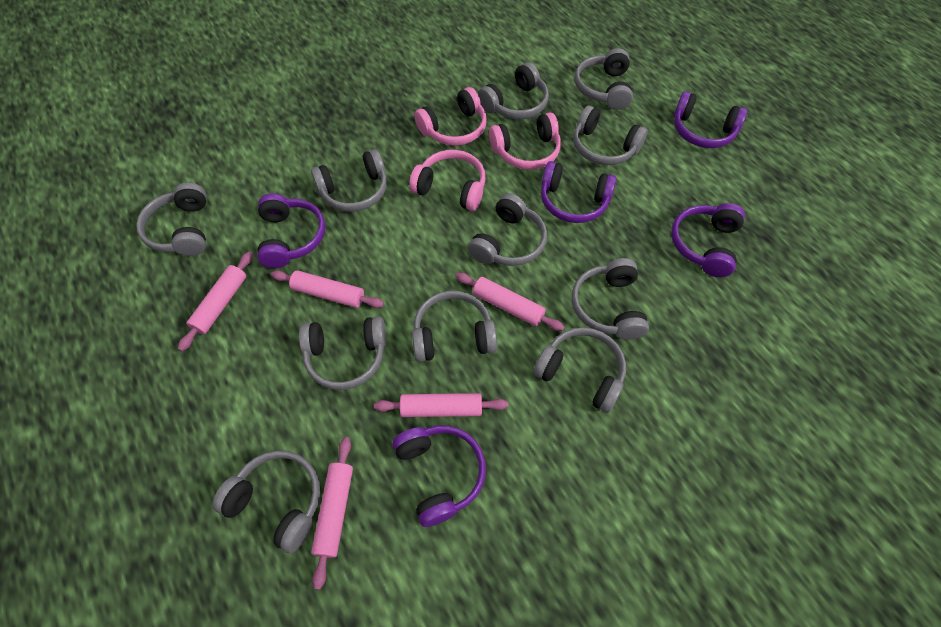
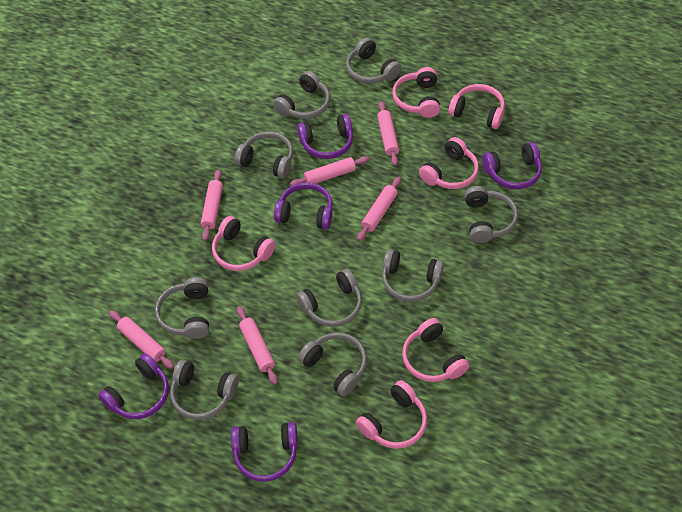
grey headphones: [136,182,206,256] [212,450,320,553] [299,316,386,390] [311,149,387,212] [412,291,497,362] [468,193,547,266] [478,62,549,119] [533,327,626,413] [572,258,649,340] [573,105,648,165] [574,48,633,110] = 11 -> [155,277,209,339] [170,360,238,420] [235,131,293,179] [273,71,330,119] [296,269,362,327] [298,333,367,397] [346,38,402,84] [382,249,444,302] [465,186,518,243] = 9
pink headphones: [409,150,485,211] [414,87,487,146] [489,112,561,170] = 3 -> [212,216,276,271] [356,380,427,449] [392,67,440,118] [402,318,469,382] [419,137,479,189] [448,84,505,129] = 6
pink rolling pin: [178,251,253,351] [271,270,384,308] [311,437,353,590] [374,393,508,417] [455,273,565,331] = 5 -> [109,310,174,369] [201,169,223,241] [237,307,278,384] [290,156,369,186] [357,177,401,241] [377,101,399,166] = 6

